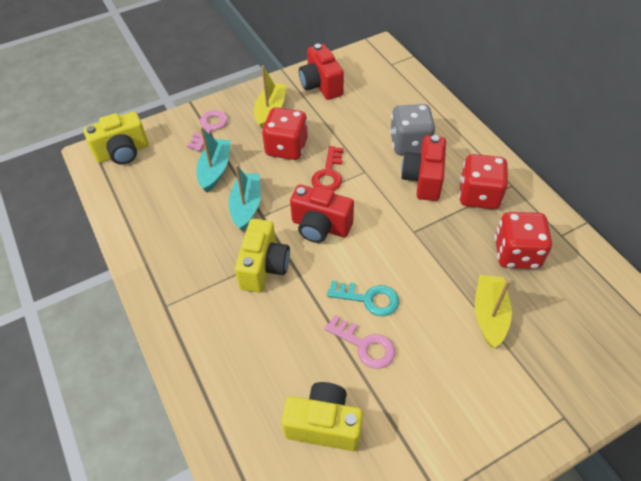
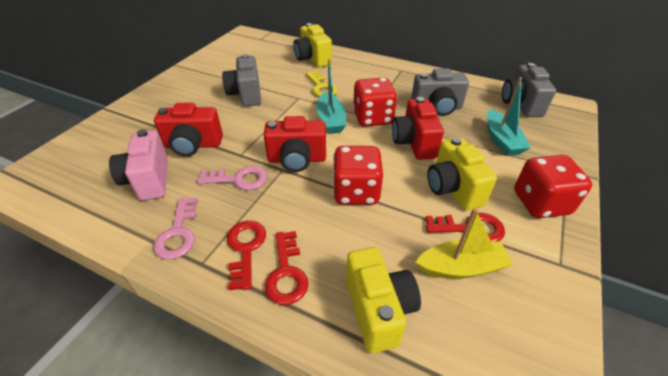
grey camera: none = 0 -> [222,54,261,107] [411,68,469,116] [502,63,556,117] = 3
grey dice: [390,104,435,155] = 1 -> none = 0
pink camera: none = 0 -> [109,129,168,201] = 1
red key: [311,146,344,191] = 1 -> [227,221,266,290] [265,231,308,305] [426,213,505,241] = 3
turquoise key: [327,281,399,317] = 1 -> none = 0
yellow boat: [254,66,287,128] [475,275,512,348] = 2 -> [415,208,513,279] = 1
yellow key: none = 0 -> [306,71,338,97] = 1

